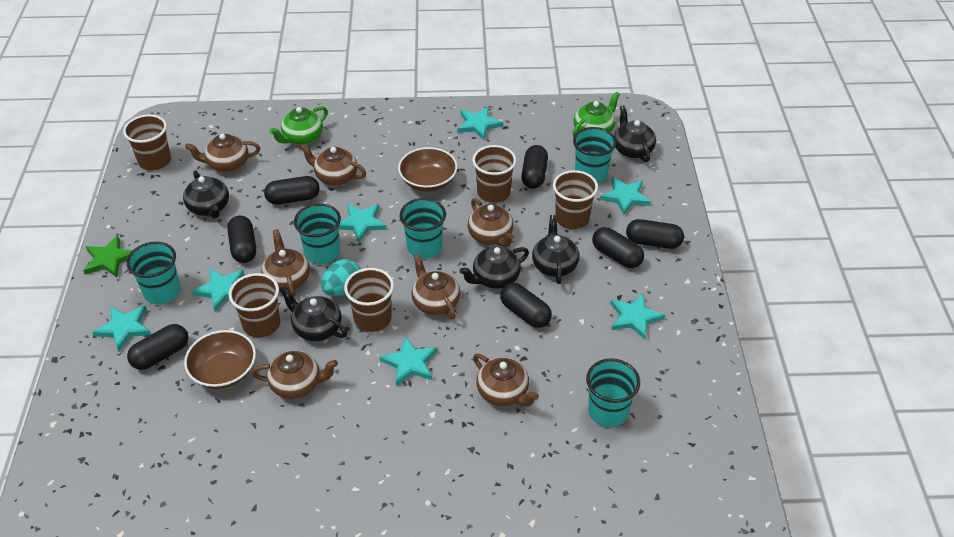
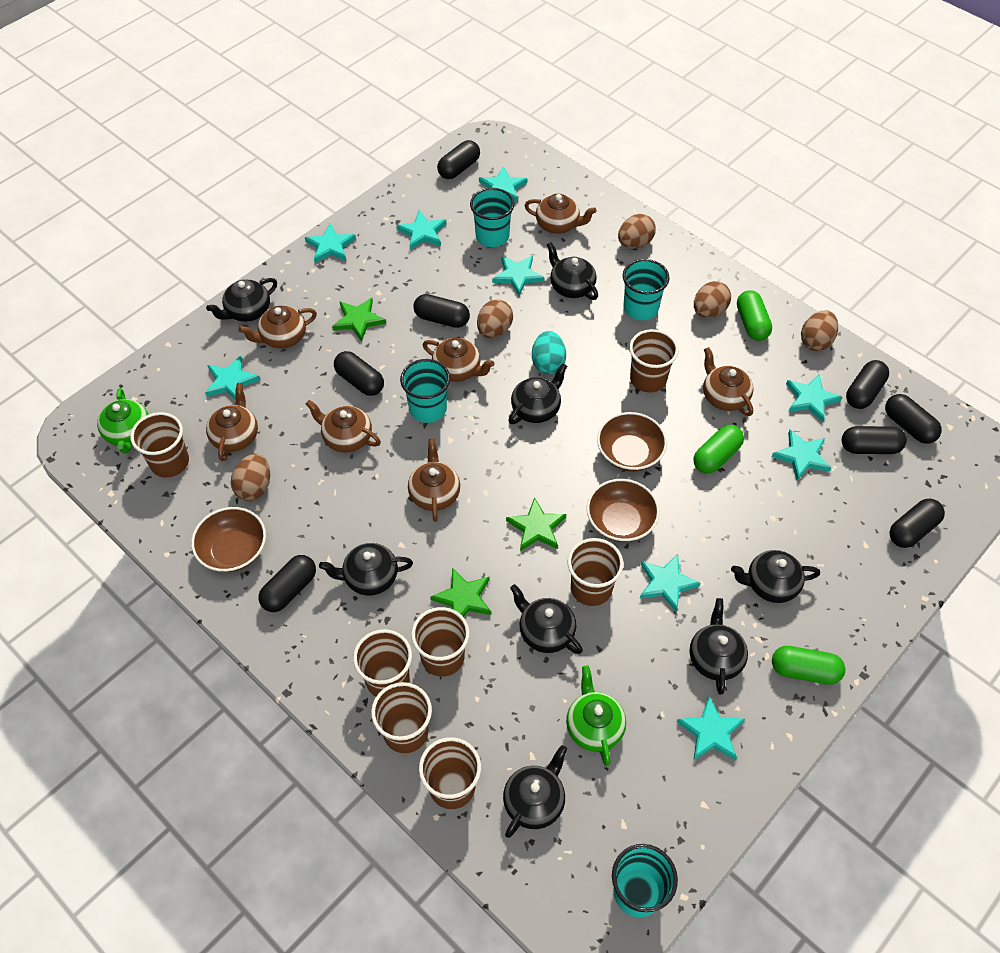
black capsule: [127,324,188,370] [227,215,256,263] [264,176,320,205] [500,282,552,328] [521,145,548,189] [592,227,644,268] [626,219,684,249] = 7 -> [259,555,316,612] [334,351,384,396] [413,294,470,328] [437,140,480,179] [842,426,907,454] [846,360,889,409] [885,394,942,444] [889,498,945,548] = 8
black teapot: [183,171,229,218] [280,287,347,341] [459,246,529,289] [532,215,579,284] [614,105,656,162] = 5 -> [206,278,277,322] [319,543,413,595] [503,745,567,838] [508,363,567,424] [510,584,583,654] [547,242,598,300] [689,598,748,695] [731,550,820,603] = 8
brown bowl: [184,330,256,389] [398,147,457,192] = 2 -> [191,507,266,572] [587,479,660,542] [597,412,667,471] = 3
brown cup: [123,114,171,171] [229,273,280,337] [344,268,394,332] [472,145,516,203] [553,170,598,229] = 5 -> [130,412,189,478] [353,629,412,697] [371,682,432,753] [411,607,469,677] [419,737,481,809] [568,538,623,606] [629,329,679,393] = 7
brown egg: none = 0 -> [231,454,270,501] [477,299,513,338] [618,214,656,248] [694,281,731,318] [801,310,838,351] = 5
green capsule: none = 0 -> [693,425,744,474] [737,290,772,341] [772,646,845,685] = 3
green star: [83,236,133,278] = 1 -> [332,298,386,342] [430,568,491,617] [506,497,566,551] = 3
turquoise cup: [126,242,181,304] [294,203,341,264] [400,198,446,258] [573,127,617,183] [586,358,640,427] = 5 -> [400,359,450,423] [470,188,515,247] [612,844,678,918] [623,259,670,320] = 4
turquoise star: [92,306,151,352] [192,268,244,312] [339,204,387,242] [380,336,437,386] [457,106,503,140] [600,177,651,215] [610,293,665,340] = 7 -> [205,355,261,400] [305,224,356,263] [396,211,446,250] [479,166,527,203] [492,255,544,296] [640,554,701,613] [677,696,745,760] [772,430,831,481] [786,374,842,422] = 9

